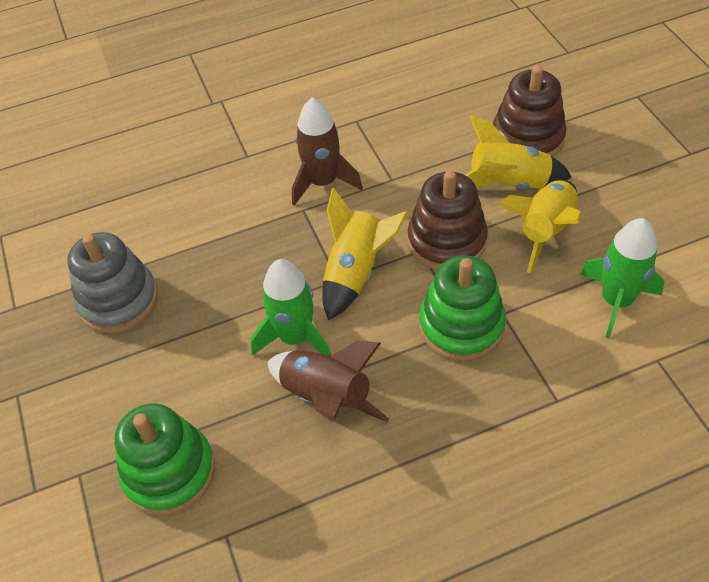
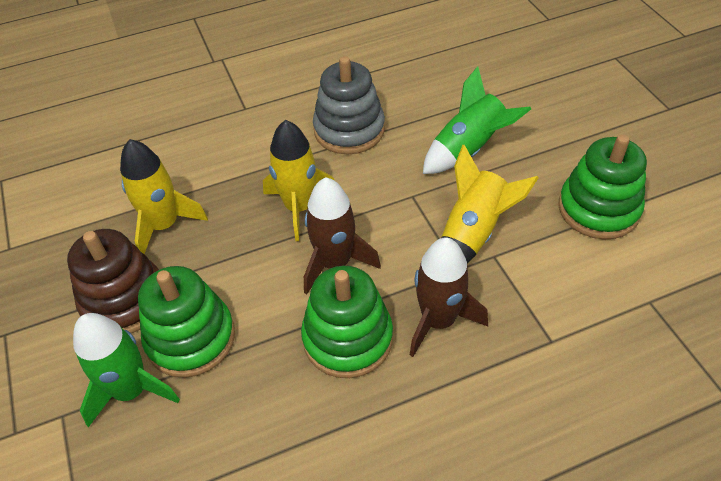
brown stacking toy: [407,171,488,270] [493,65,567,157] = 2 -> [67,229,159,333] = 1
green stacking toy: [114,404,215,516] [419,255,506,361] = 2 -> [138,266,235,378] [301,266,393,378] [558,134,647,240] = 3

